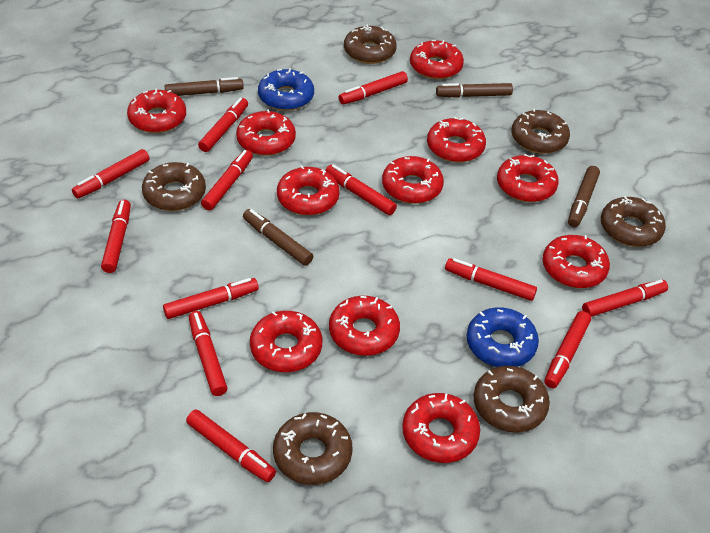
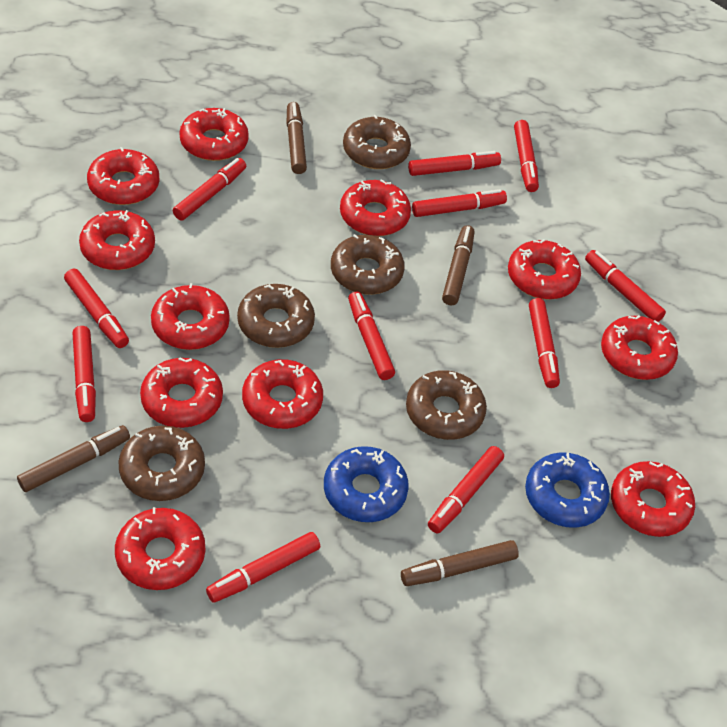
brown donut: [142,162,206,211] [273,412,352,485] [344,24,397,64] [474,366,550,433] [511,108,570,154] [601,196,666,247] = 6 -> [118,426,205,501] [237,284,315,348] [331,234,405,295] [343,115,411,169] [406,370,487,440] = 5
red marker: [72,149,150,198] [101,200,131,273] [163,278,259,319] [186,409,276,482] [189,311,227,396] [198,98,248,152] [201,150,253,211] [325,165,397,215] [339,71,408,104] [445,258,537,301] [544,311,591,388] [582,279,668,317] = 12 -> [64,269,129,348] [73,326,96,422] [173,158,246,221] [206,532,320,603] [348,292,395,380] [408,151,501,176] [412,189,507,217] [428,446,504,534] [514,120,539,192] [529,298,560,388] [585,250,666,322] = 11

